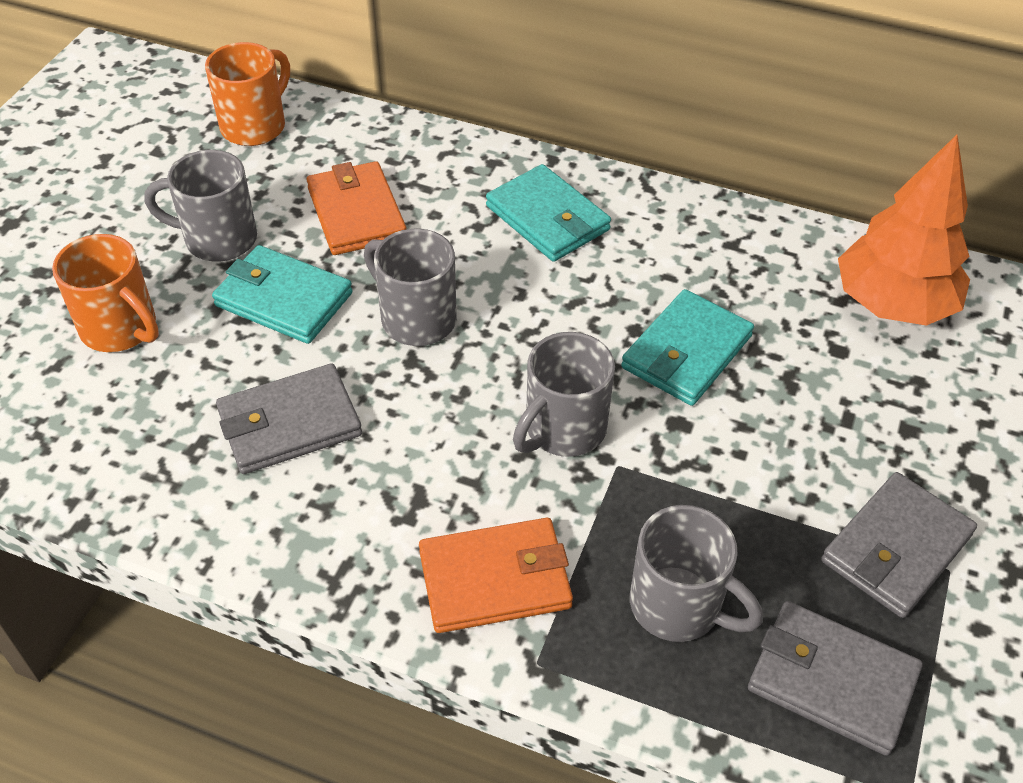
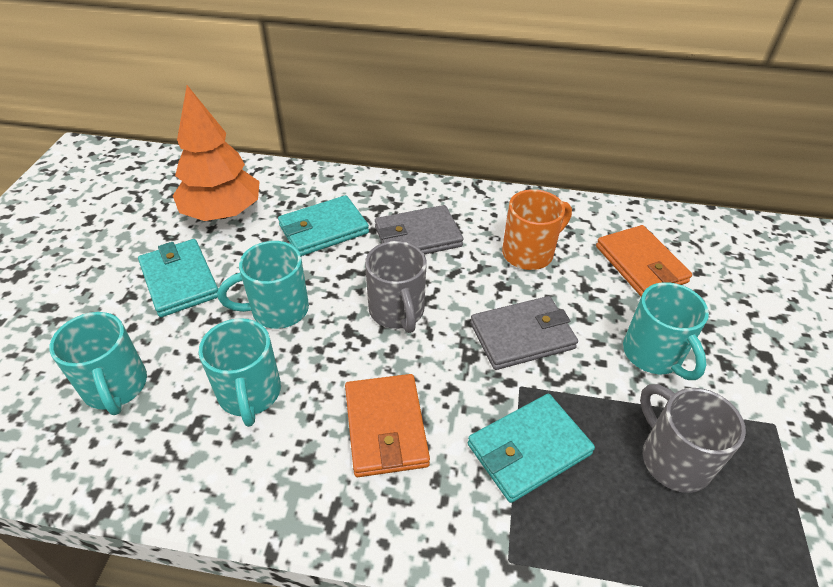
grey mug: [144,150,257,261] [364,229,457,346] [513,332,615,457] [630,505,763,642] = 4 -> [365,241,427,333] [640,384,746,493] = 2
grey wallet: [216,363,362,474] [748,601,923,756] [821,472,977,618] = 3 -> [375,205,463,254] [470,296,578,370] = 2
orange mug: [52,234,159,352] [205,42,290,146] = 2 -> [502,189,572,270] = 1
turquoise mug: none = 0 -> [49,312,147,415] [198,318,281,427] [218,241,309,329] [623,282,709,380] = 4

